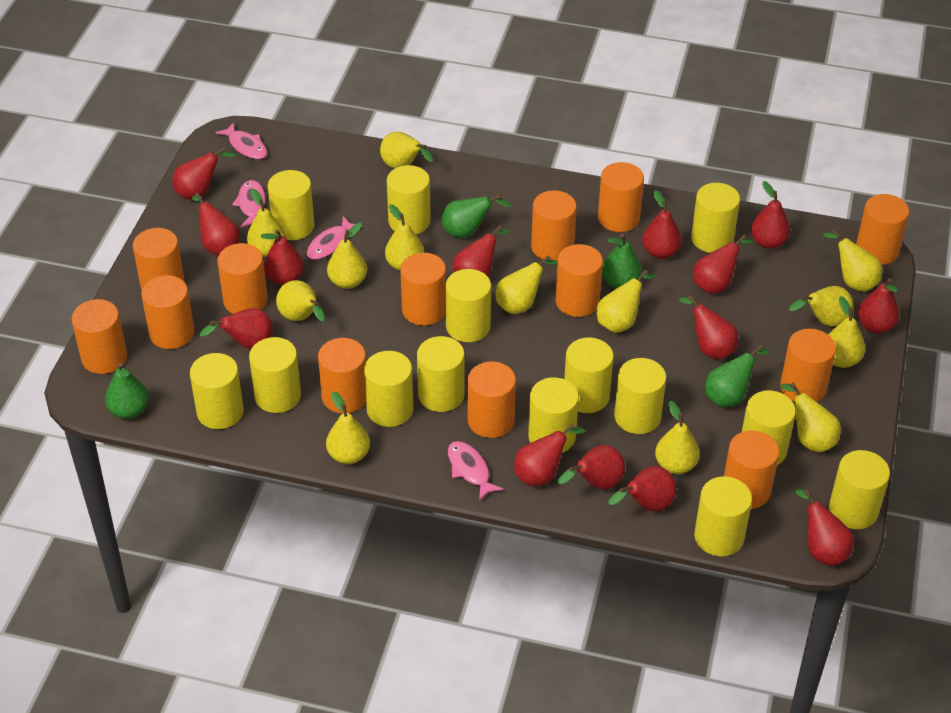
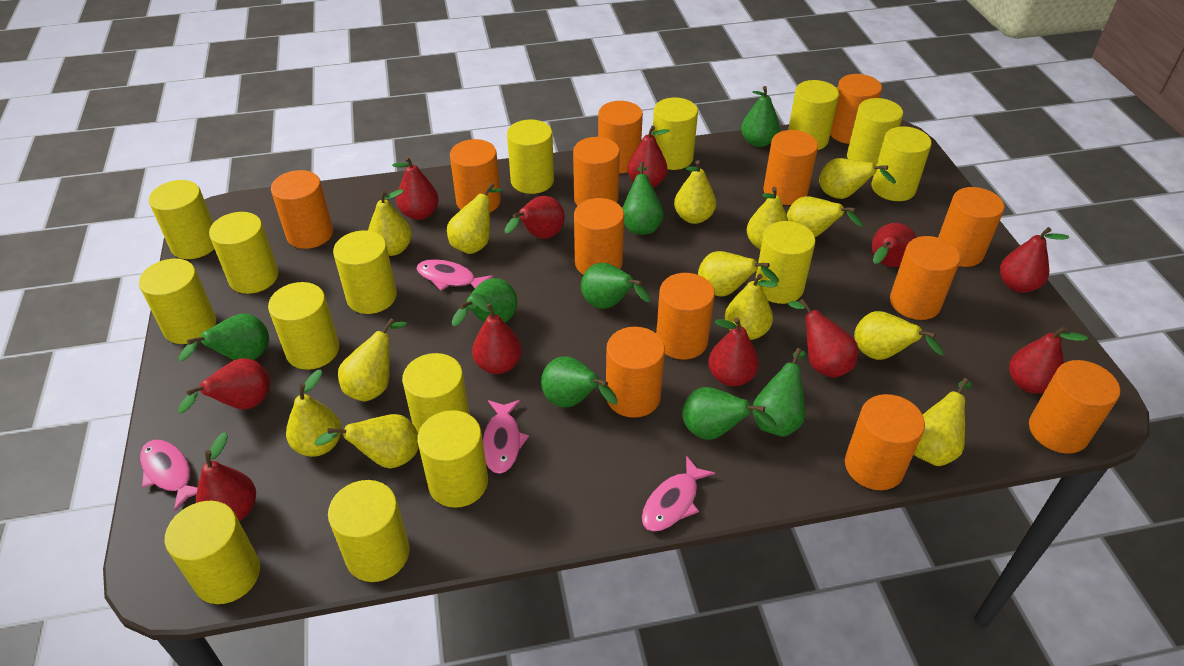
green pear: [105,363,149,419] [442,195,512,238] [602,234,642,289] [705,345,771,407] = 4 -> [179,314,269,361] [452,278,517,326] [541,356,618,407] [581,263,650,309] [622,162,664,235] [682,387,777,440] [741,86,780,147] [753,348,806,437] = 8
red pear: [173,147,237,200] [192,193,240,256] [200,308,273,349] [261,230,304,285] [453,225,511,278] [514,424,585,486] [558,445,625,489] [609,466,676,511] [642,190,682,259] [679,295,738,360] [693,234,754,294] [751,181,790,249] [795,489,854,566] [858,278,900,333] = 14 -> [178,358,270,413] [196,432,256,521] [392,156,439,220] [472,293,522,374] [505,196,565,239] [627,125,670,187] [708,318,759,386] [788,299,858,378] [872,223,917,267] [1000,227,1069,293] [1009,326,1088,394] = 11
yellow cylinder: [190,353,244,429] [249,337,301,413] [268,170,315,240] [364,351,413,427] [387,165,431,234] [417,336,465,412] [445,269,491,342] [528,377,579,453] [564,337,614,413] [614,358,666,434] [691,183,740,253] [694,476,752,557] [742,390,796,465] [829,450,890,529] = 14 -> [139,258,216,344] [149,180,214,259] [165,501,260,604] [209,212,278,294] [268,282,339,370] [328,480,410,582] [333,231,397,314] [402,353,470,433] [417,410,488,508] [507,119,554,194] [653,98,698,170] [755,221,815,304] [788,80,839,150] [847,98,903,165] [872,126,932,201] = 15

